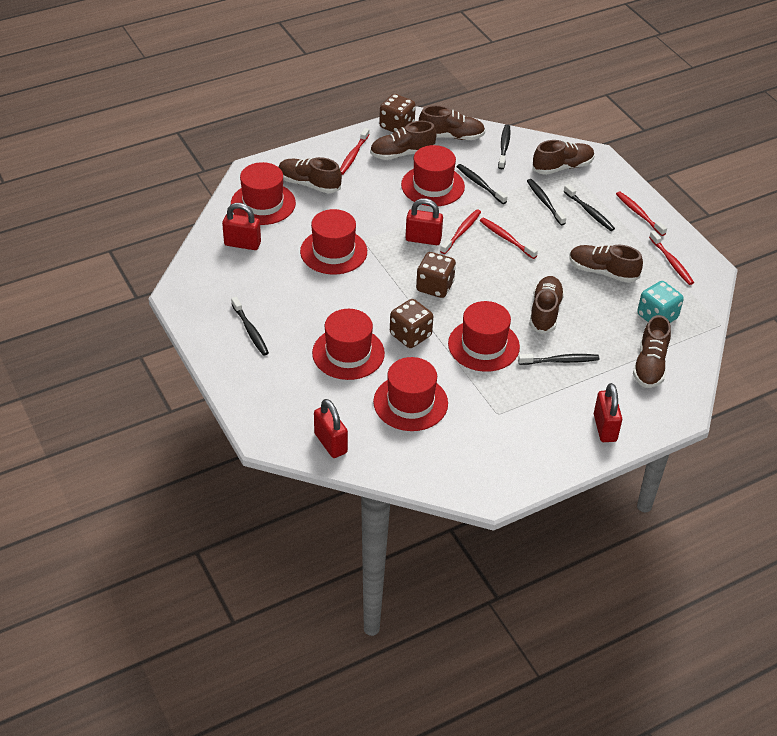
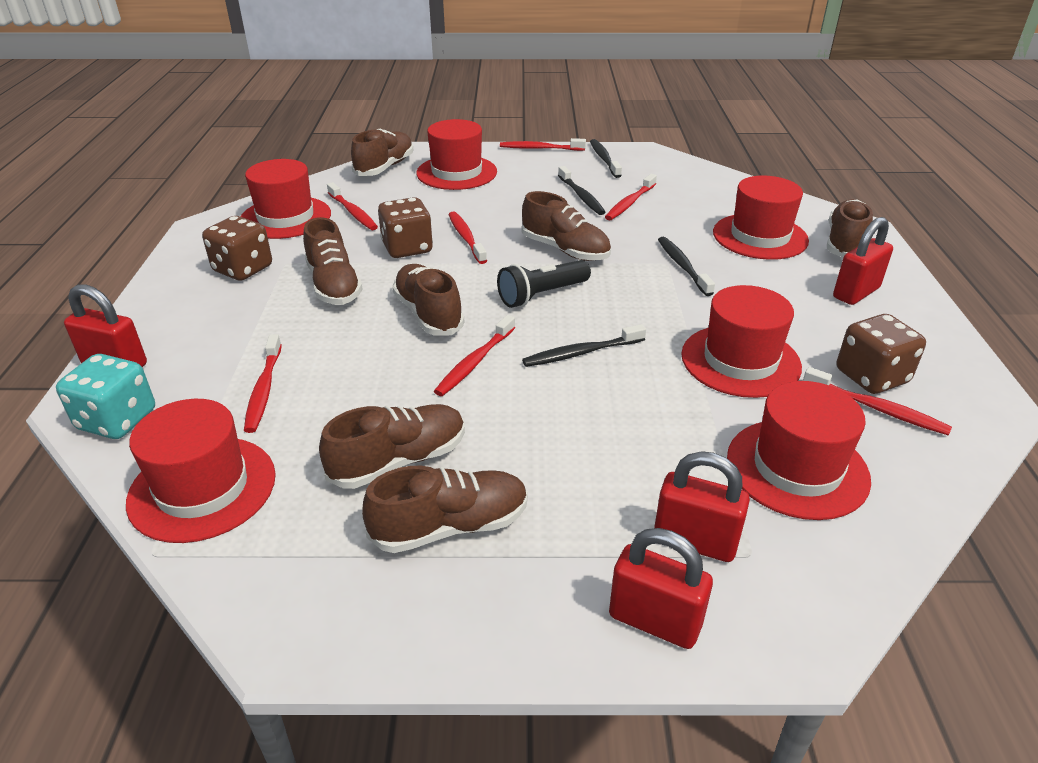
black flashlight: none = 0 -> [497,260,591,308] = 1
black toothbrush: [231,297,269,356] [456,164,508,204] [498,124,511,169] [518,354,599,365] [527,179,566,225] [563,184,615,231] = 6 -> [522,324,646,367] [558,166,606,215] [590,139,622,178] [658,237,715,296] = 4
red toothbrush: [340,128,370,175] [440,209,481,254] [480,218,538,259] [616,191,667,236] [649,231,694,285] = 5 -> [244,334,282,433] [327,182,378,230] [434,315,515,396] [448,211,487,264] [500,138,586,151] [605,174,657,220] [803,367,952,435] = 7

